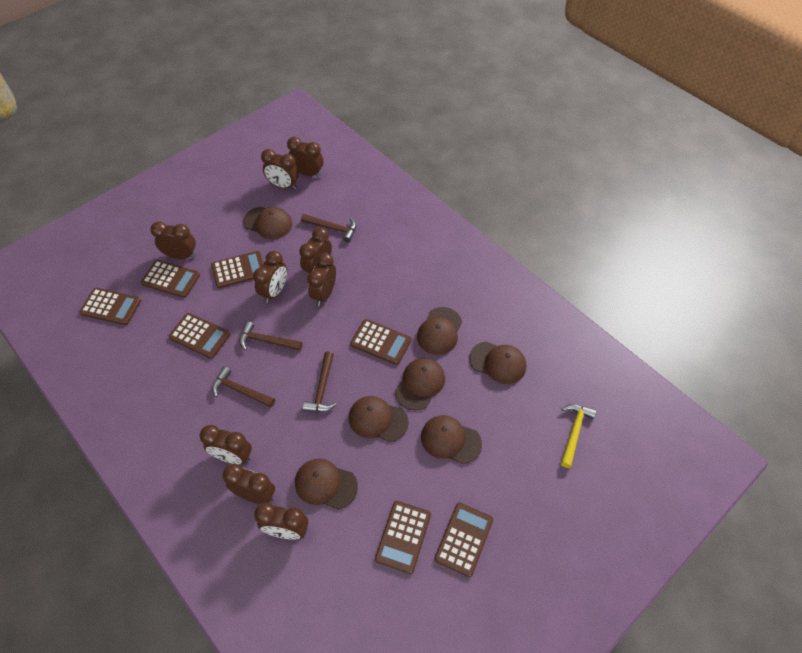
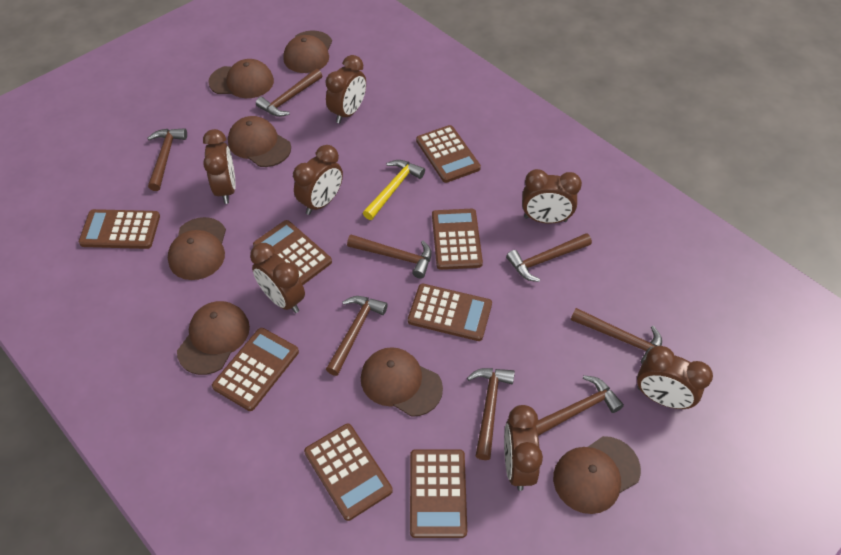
brown calculator: [79,288,141,325] [141,260,200,298] [168,313,231,359] [211,251,263,288] [350,319,412,365] [375,501,431,574] [434,503,493,577] = 7 -> [79,209,160,249] [212,328,299,411] [253,220,332,285] [304,423,393,521] [408,284,492,341] [410,449,467,538] [416,125,481,183] [432,209,483,270] = 8
brown clock: [150,221,196,259] [200,425,252,464] [223,464,275,504] [253,251,287,303] [254,502,308,540] [261,149,299,189] [287,137,323,178] [299,228,332,273] [307,253,336,306] = 9 -> [203,129,236,204] [250,243,305,313] [293,145,343,215] [325,55,366,123] [504,405,543,491] [522,169,582,224] [637,346,713,409] = 7
brown hammer: [212,366,275,408] [239,321,303,351] [301,214,356,242] [303,352,337,412] = 4 -> [147,128,187,191] [256,69,322,117] [326,296,388,376] [347,235,432,278] [467,368,515,460] [506,233,592,282] [536,375,624,436] [571,308,662,364] = 8

